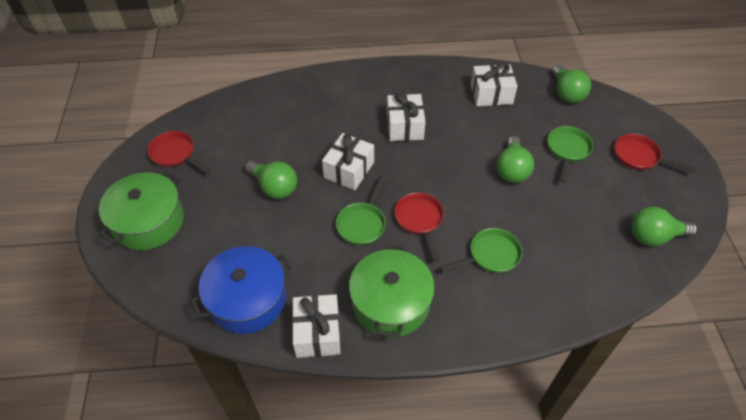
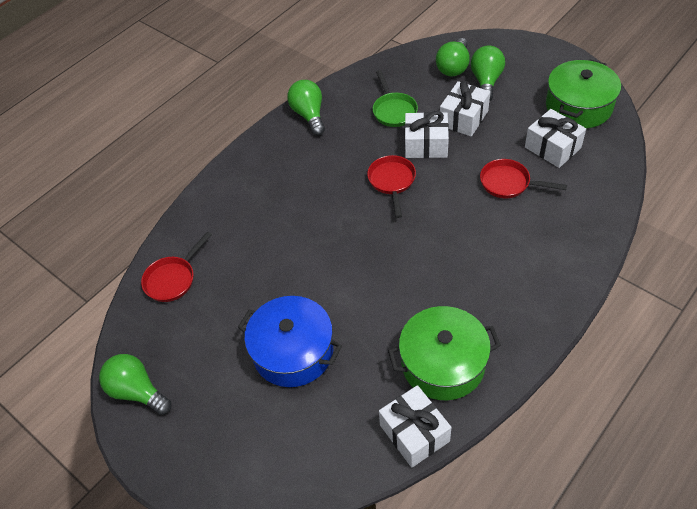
green pan: [336,176,386,245] [439,228,523,273] [547,126,593,182] = 3 -> [373,70,418,127] = 1

